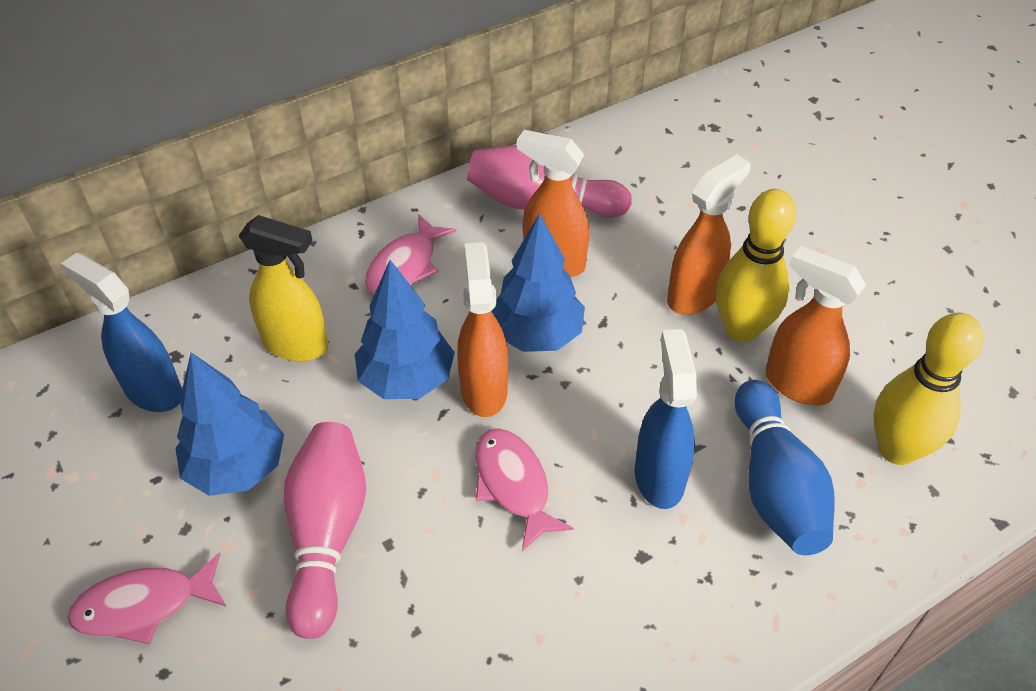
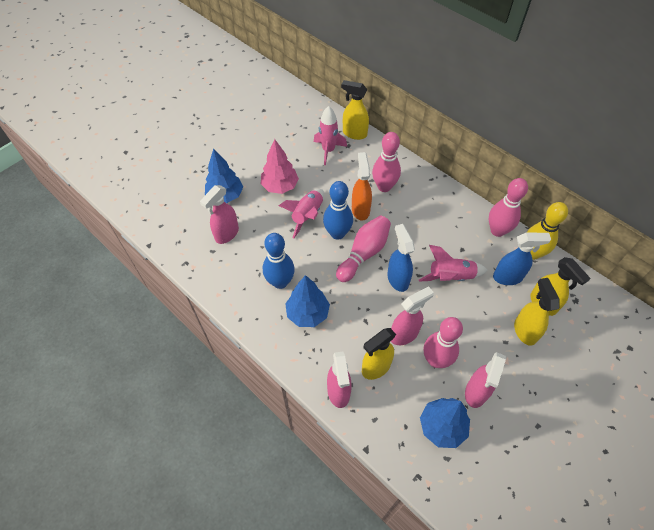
blue bowling pin: [734,380,834,555] = 1 -> [263,233,295,289] [323,181,353,240] = 2
orange spray bottle: [457,242,508,417] [517,130,589,277] [667,154,750,315] [766,246,866,405] = 4 -> [352,152,372,221] = 1
pink bowling pin: [284,422,366,639] [467,145,632,218] = 2 -> [336,216,391,282] [372,132,401,192] [424,317,463,368] [489,178,528,237] = 4
pink fish: [67,552,227,644] [365,214,456,294] [475,428,574,551] = 3 -> none = 0
pink rocket: none = 0 -> [279,189,324,238] [314,106,347,165] [419,245,488,282] = 3
pink spray bottle: none = 0 -> [200,185,239,244] [327,351,352,408] [391,286,434,345] [465,352,506,408] = 4
pink tree: none = 0 -> [261,139,299,194] = 1
yellow bowling pin: [716,189,796,342] [874,313,983,465] = 2 -> [527,202,568,260] = 1
yellow spray bottle: [239,215,328,361] = 1 -> [341,80,369,140] [362,328,396,380] [514,278,560,346] [530,257,591,316] = 4

